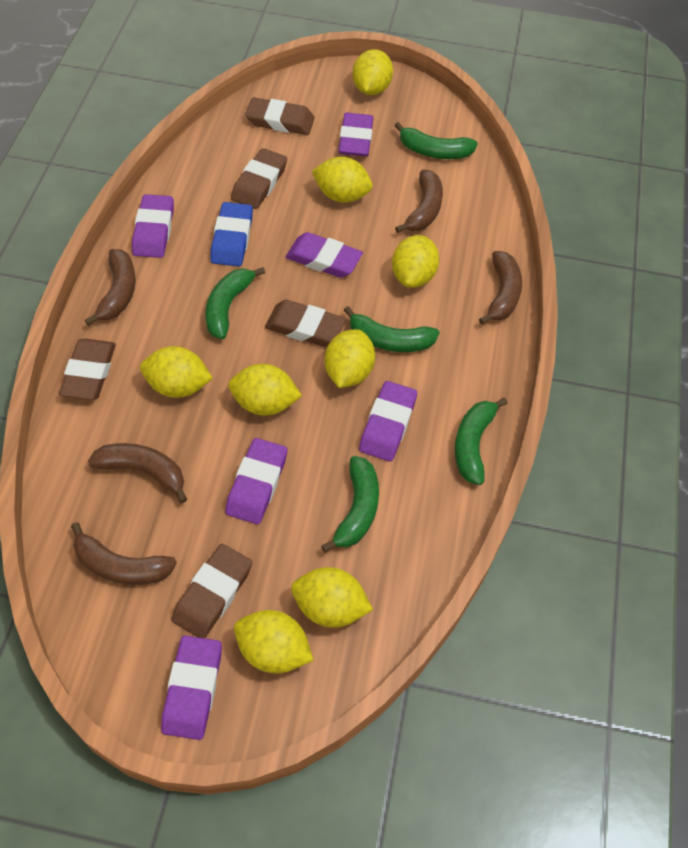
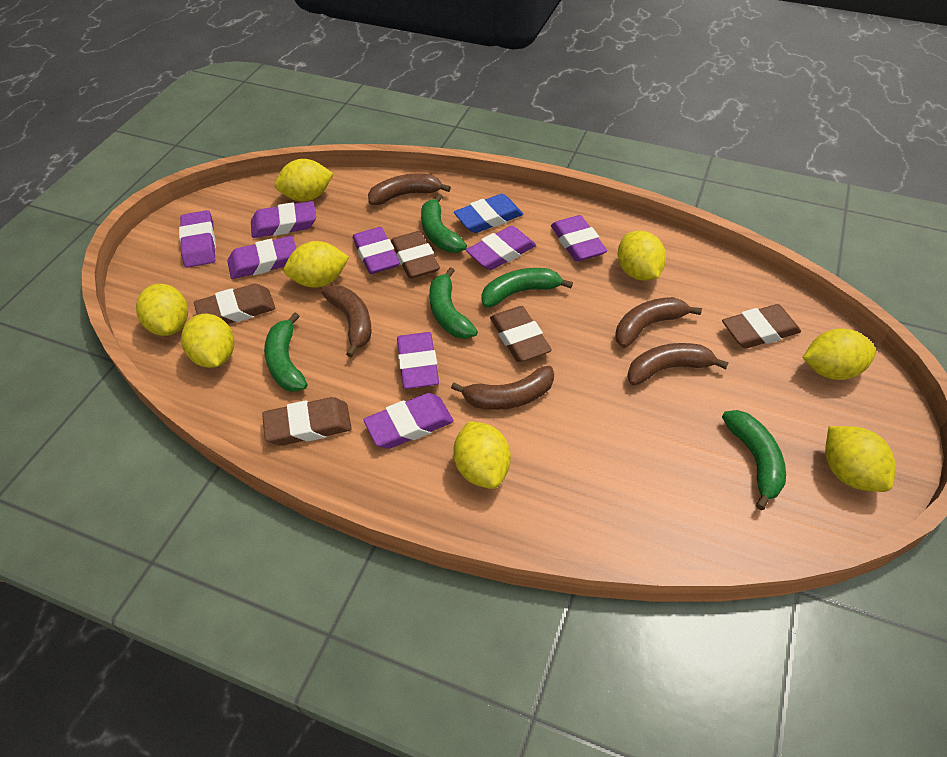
purple eraser: [132,194,174,258] [161,635,222,740] [225,438,287,524] [286,232,363,278] [339,113,373,157] [359,381,417,462] = 6 -> [179,210,216,268] [227,236,296,279] [251,201,316,238] [353,227,400,274] [363,393,454,449] [397,332,439,389] [466,226,536,270] [551,215,607,261] = 8

